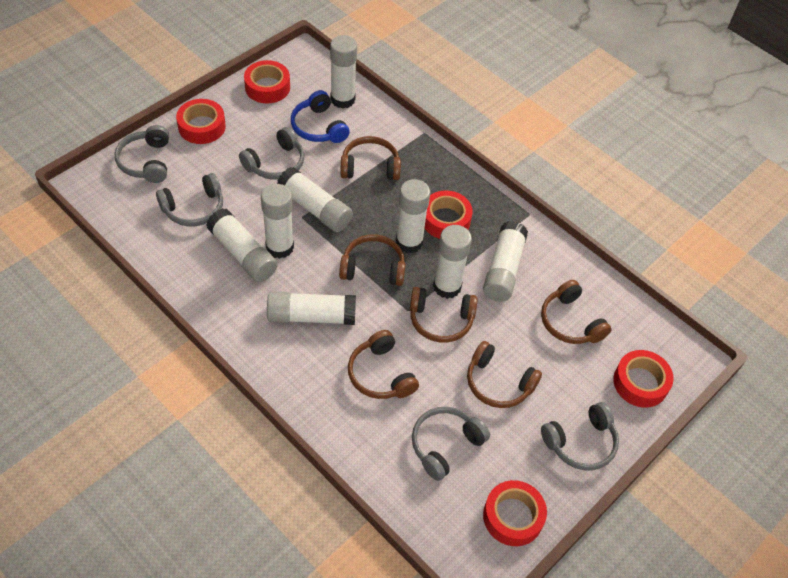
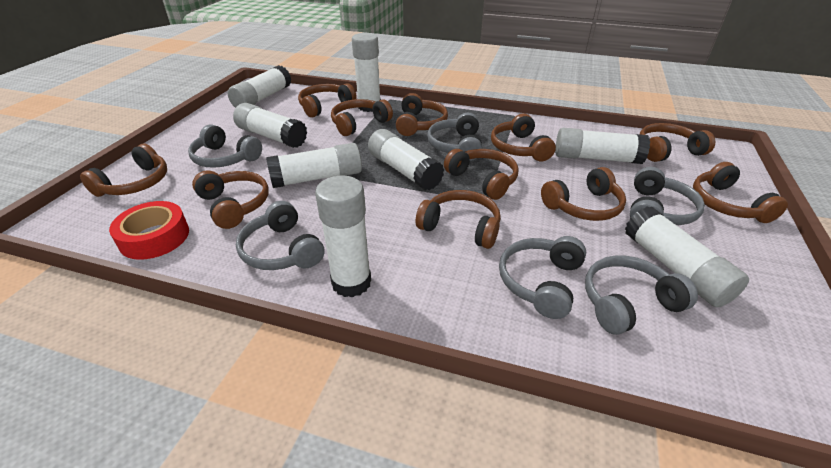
blue headphones: [291,90,350,143] = 1 -> none = 0
brown headphones: [339,234,405,286] [340,136,401,180] [348,330,419,399] [410,287,478,343] [467,341,542,408] [541,280,611,344] = 6 -> [80,144,167,197] [192,170,269,229] [298,83,357,118] [331,99,393,136] [396,93,448,136] [415,190,501,249] [444,149,518,200] [491,114,556,161] [541,167,626,221] [640,123,715,162] [693,162,788,223] = 11
grey headphones: [115,125,169,183] [156,173,223,227] [239,127,304,180] [412,407,490,481] [541,402,619,470] = 5 -> [188,124,262,168] [236,201,324,270] [427,112,483,161] [499,236,586,319] [585,255,698,335] [630,167,705,225] = 6
red tape: [176,99,226,144] [244,60,290,104] [424,191,473,239] [483,480,547,546] [613,350,674,408] = 5 -> [109,201,189,260] = 1

